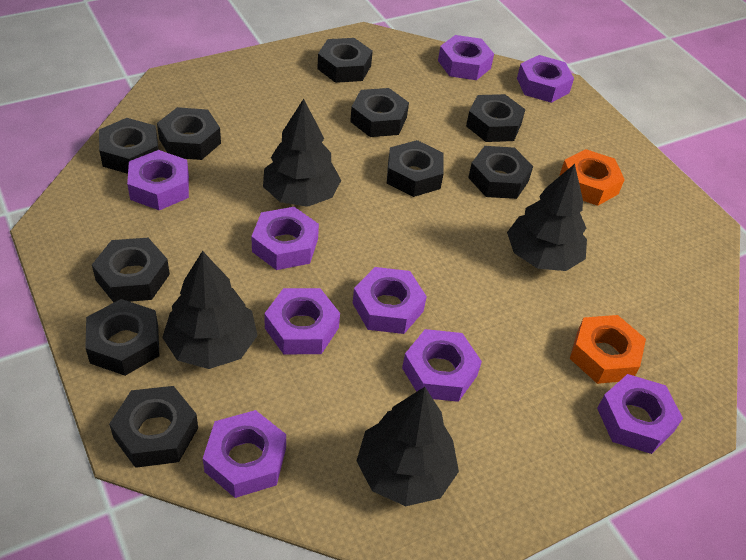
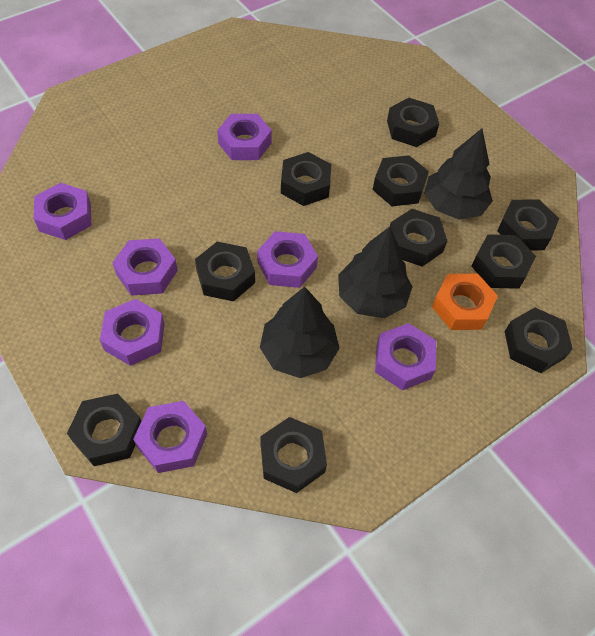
black tree: [162,251,258,369] [263,99,341,207] [356,387,459,506] [507,164,587,271] = 4 -> [260,287,339,378] [338,227,413,318] [424,128,493,219] = 3
orange nut: [560,149,625,206] [570,315,646,384] = 2 -> [432,274,498,330] = 1
purple nut: [127,150,189,210] [203,410,286,498] [251,207,319,270] [264,288,340,355] [353,267,427,334] [402,329,482,402] [438,35,494,80] [517,55,574,103] [597,374,683,454] = 9 -> [34,183,91,240] [100,299,165,366] [113,238,178,296] [133,401,207,473] [217,114,272,160] [257,231,318,288] [375,323,436,391] = 7

